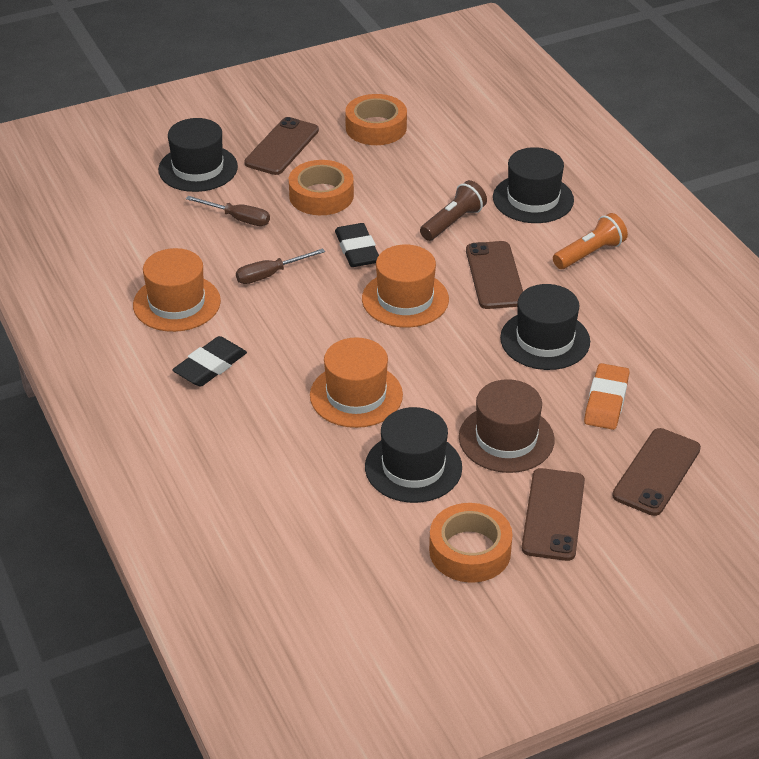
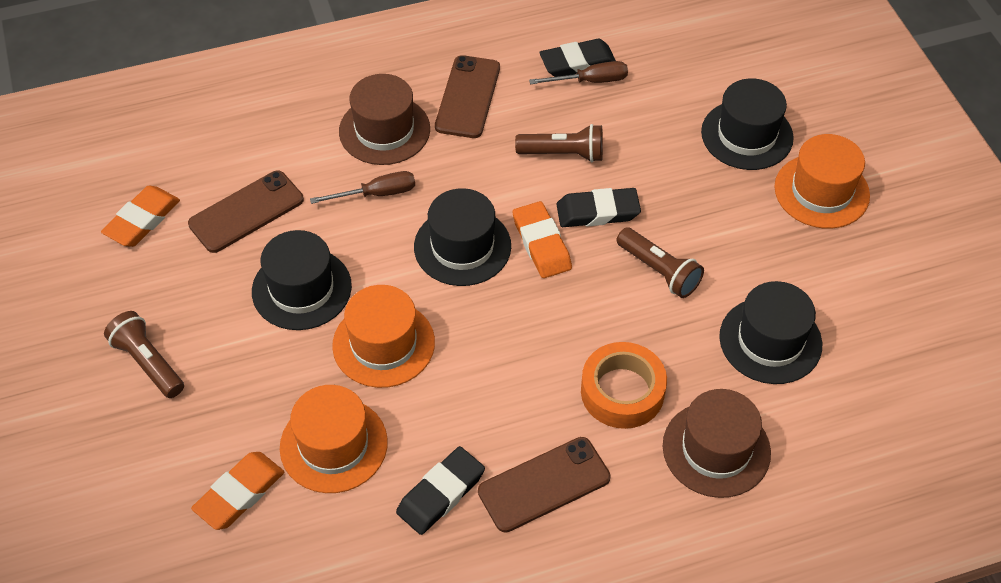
black eraser: [172,336,247,387] [335,223,379,267] = 2 -> [396,446,485,535] [539,39,616,77] [556,188,641,227] = 3
brown flashlight: [420,180,487,241] = 1 -> [104,311,184,398] [515,124,603,162] [616,227,704,298] = 3
brown hat: [459,379,555,473] = 1 -> [339,74,430,165] [663,389,771,498] = 2
brown phone: [244,117,319,175] [466,241,523,309] [522,468,585,561] [612,428,701,516] = 4 -> [188,170,304,253] [435,55,500,138] [478,437,610,533] = 3
orange eraser: [584,363,629,430] = 1 -> [101,186,180,247] [191,452,284,530] [513,201,572,278] = 3
orange flashlight: [553,213,628,269] = 1 -> none = 0
orange tape: [289,160,354,215] [345,94,407,145] [429,503,513,583] = 3 -> [581,342,667,429] = 1

